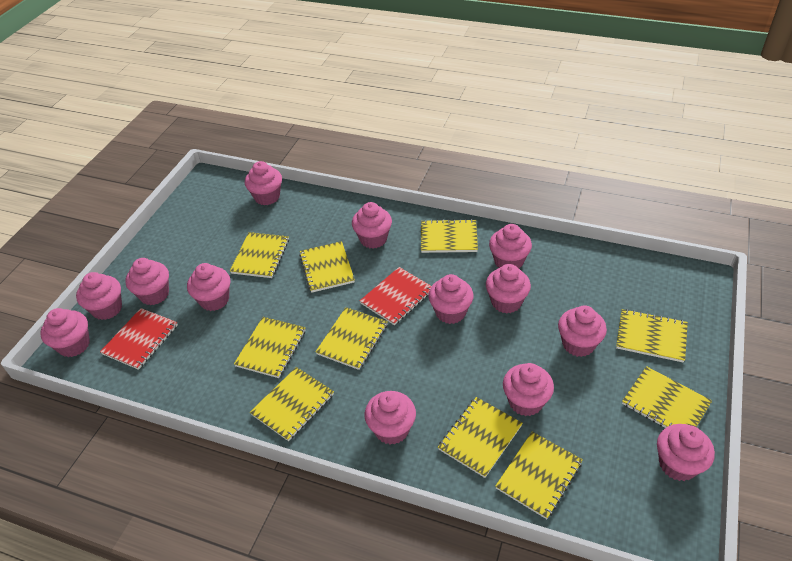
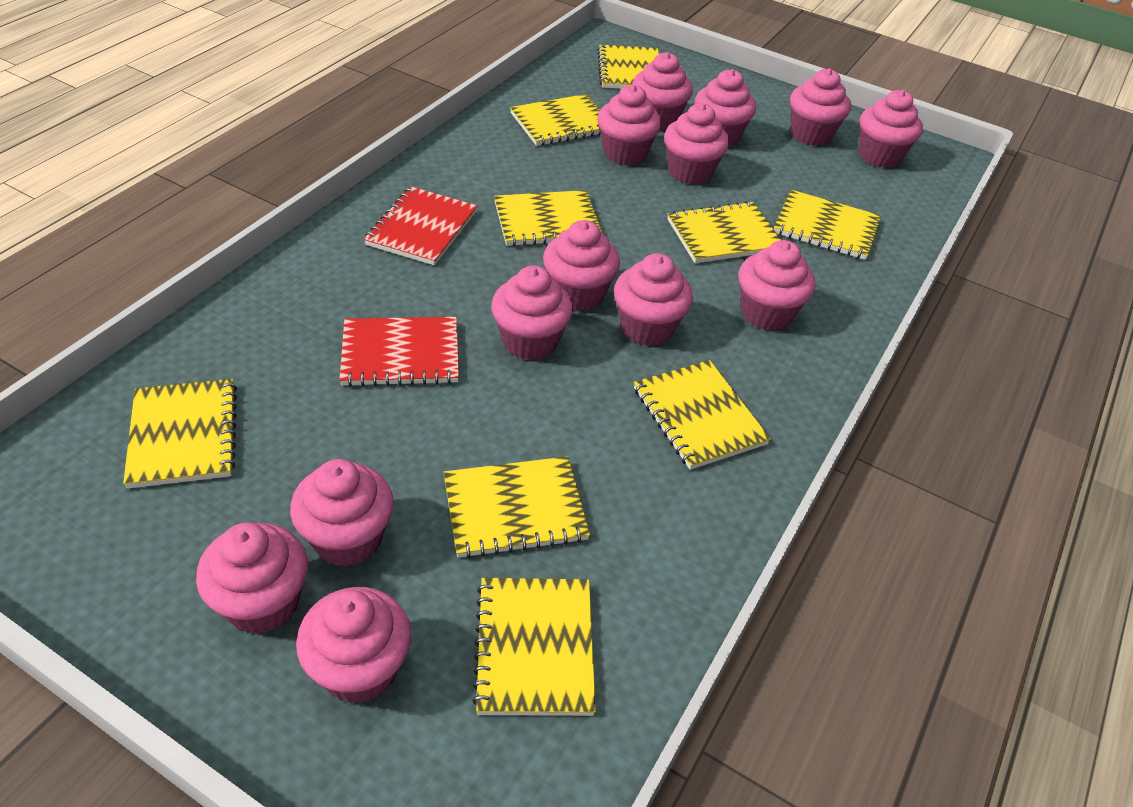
yellow notebook: [230,232,289,278] [234,317,306,378] [250,367,334,441] [299,241,355,293] [315,307,388,370] [421,219,478,253] [438,397,523,478] [495,432,583,519] [616,309,688,363] [622,366,712,428] = 10 -> [123,379,237,489] [443,456,590,558] [472,578,596,716] [494,190,603,246] [510,94,601,146] [597,44,659,89] [634,360,771,470] [667,201,781,263] [774,190,881,260] = 9

